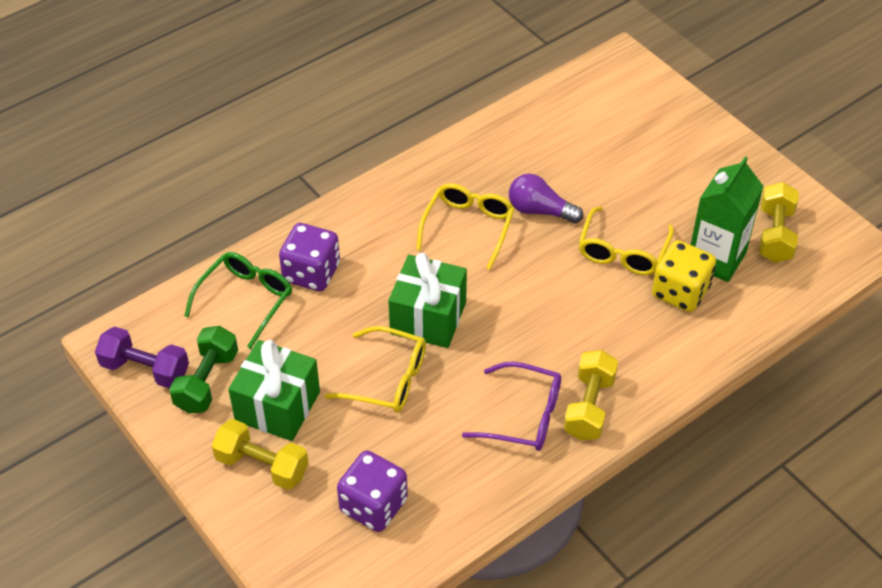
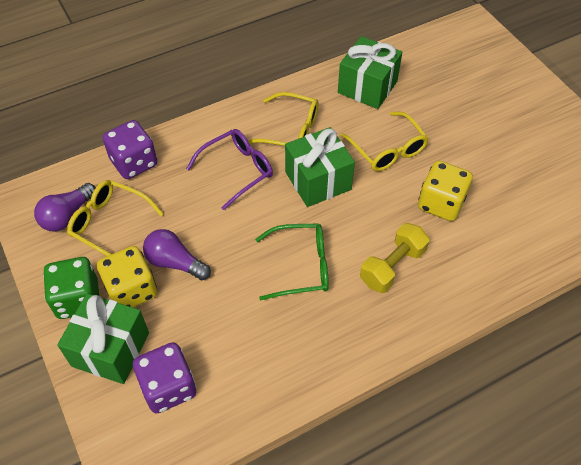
green carton: [691,156,764,282] = 1 -> none = 0
green dice: none = 0 -> [43,257,99,319] = 1
green dumbbell: [169,326,238,413] = 1 -> none = 0
green gift: [228,340,320,441] [388,253,467,348] = 2 -> [57,293,149,384] [285,127,355,207] [338,36,402,109] = 3
purple dumbbell: [95,327,189,388] = 1 -> none = 0
purple light bulb: [509,174,583,224] = 1 -> [34,183,96,232] [143,229,211,280] = 2
yellow dice: [652,240,716,312] = 1 -> [97,246,157,307] [418,161,473,221] = 2
yellow dumbbell: [212,419,309,490] [564,350,618,440] [759,182,799,263] = 3 -> [360,223,430,293] = 1

